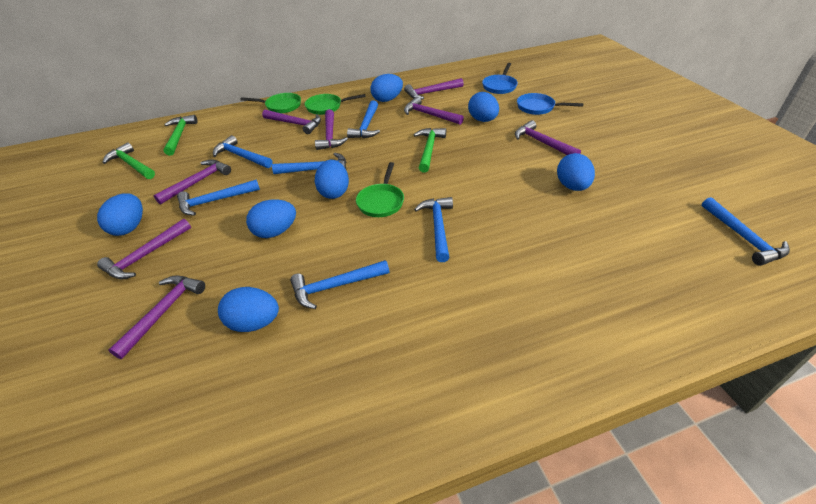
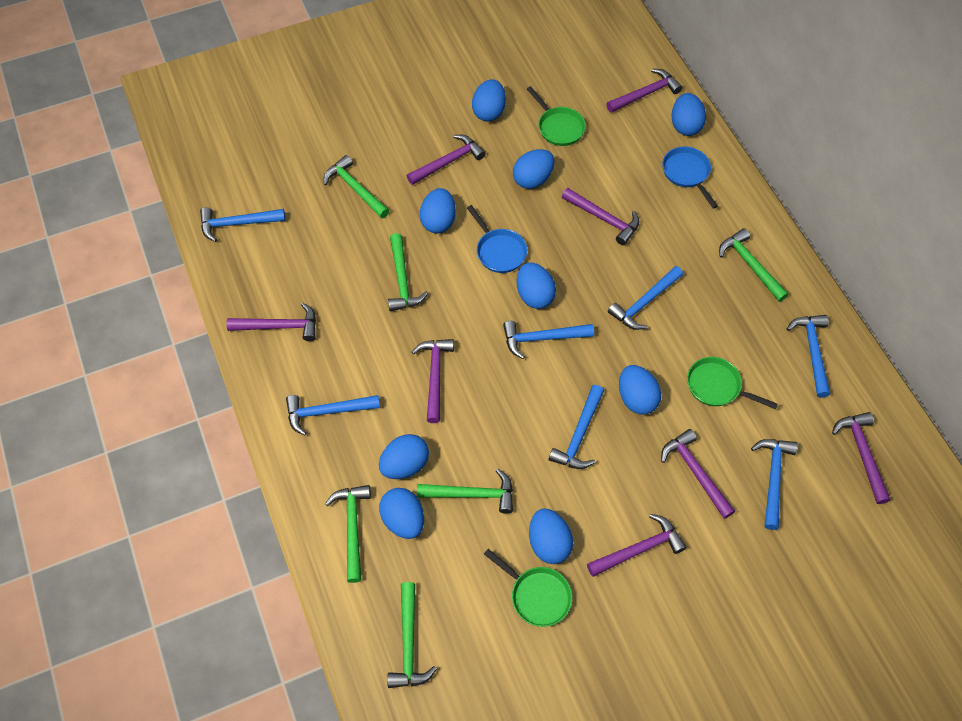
blue egg: [97,193,143,236] [218,287,279,332] [246,199,296,238] [315,160,349,199] [370,74,403,102] [468,92,499,122] [557,153,595,191] = 7 -> [379,434,429,479] [379,488,424,539] [420,188,456,233] [472,79,506,122] [513,149,554,189] [517,262,556,309] [529,508,573,564] [619,365,661,415] [671,93,706,136] = 9
green hammer: [102,142,155,179] [163,115,197,156] [414,128,446,173] = 3 -> [324,155,389,218] [325,485,371,583] [387,582,437,688] [388,233,428,311] [417,469,513,514] [719,228,789,302] = 6

